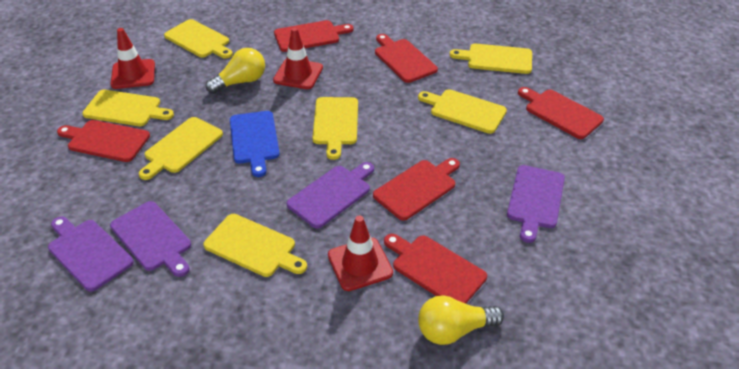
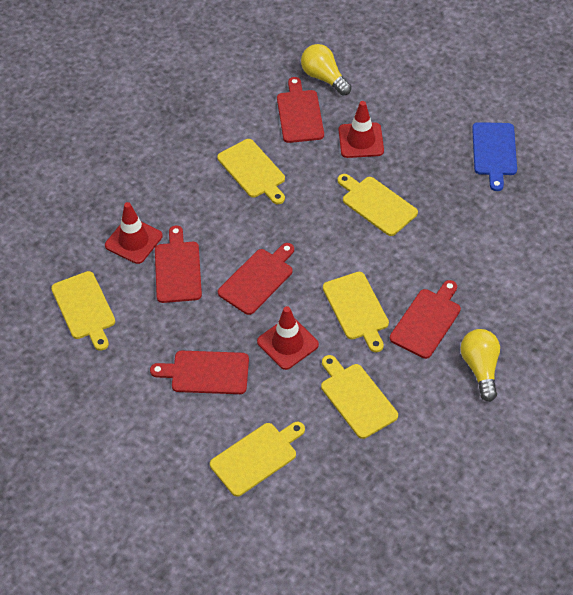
purple cutting board: [48,216,134,292] [110,201,191,277] [287,162,374,228] [507,165,565,243] = 4 -> none = 0
red cutting board: [57,120,150,162] [274,20,354,52] [373,158,460,221] [375,34,438,83] [384,234,487,304] [518,87,604,139] = 6 -> [150,351,249,394] [155,226,202,303] [218,243,294,315] [277,77,324,143] [390,280,461,359] = 5
yellow cutting board: [82,90,174,126] [139,117,223,180] [164,19,233,59] [203,214,307,277] [312,97,358,160] [418,89,507,134] [450,44,532,74] = 7 -> [51,271,115,351] [210,422,305,497] [217,139,285,204] [321,355,398,439] [323,272,389,352] [337,174,418,236] = 6

